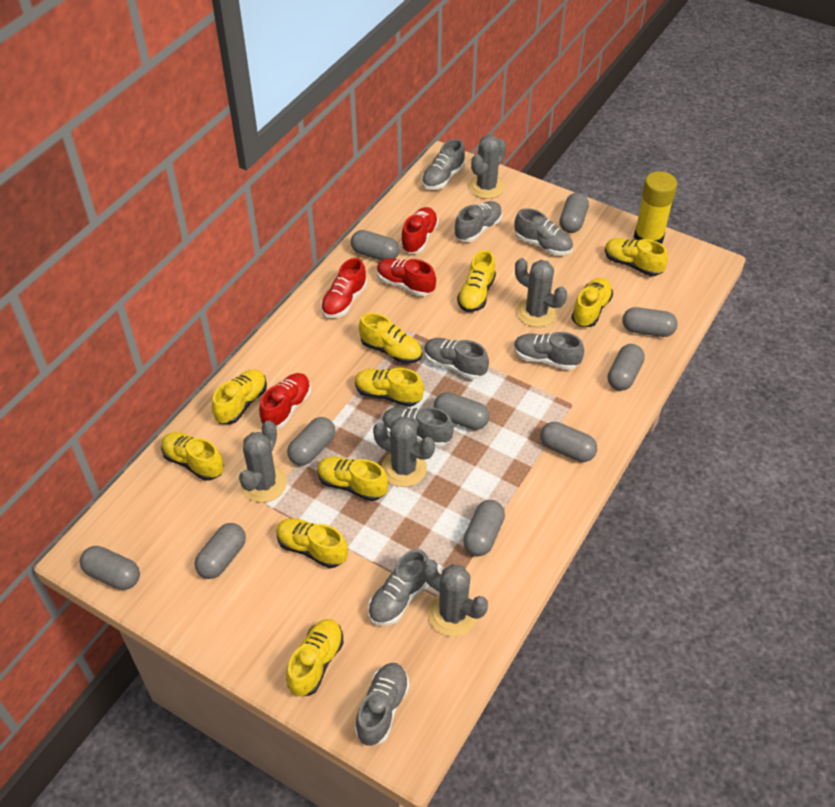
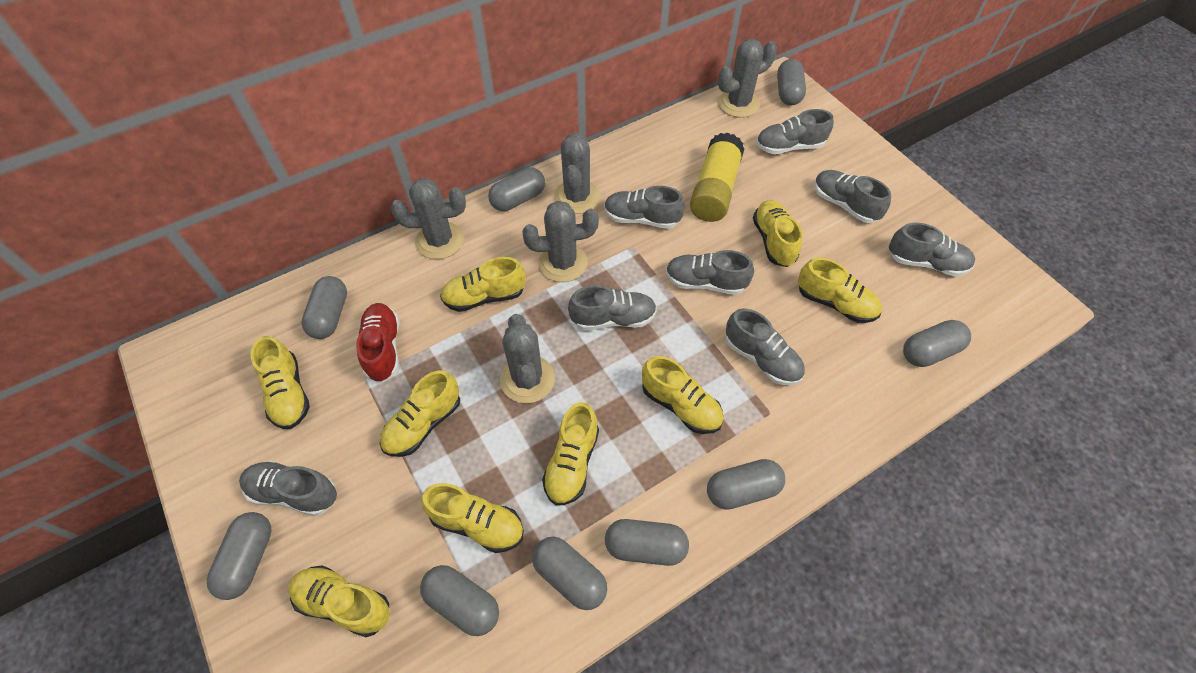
grey capsule: [80,546,140,590] [195,523,246,579] [287,417,335,466] [351,230,399,261] [434,392,490,430] [463,500,505,556] [540,422,597,462] [560,193,589,233] [608,344,645,391] [622,307,678,337] = 10 -> [207,512,272,600] [301,276,347,339] [420,565,499,636] [488,167,545,211] [532,537,607,610] [605,519,689,566] [707,459,785,510] [777,59,806,105] [903,320,971,367] = 9
red shoe: [259,373,311,429] [321,258,367,318] [377,258,436,296] [401,207,439,254] = 4 -> [356,303,399,382] = 1
yellow shoe: [161,432,224,481] [212,369,267,424] [276,518,348,568] [286,619,344,697] [317,456,388,501] [355,368,424,407] [359,313,422,364] [457,250,496,312] [571,278,613,327] [605,238,668,276] = 10 -> [251,336,310,429] [288,565,390,637] [380,370,460,457] [421,483,524,553] [440,257,526,312] [542,402,599,505] [642,356,723,434] [753,200,802,267] [798,258,882,323] = 9

